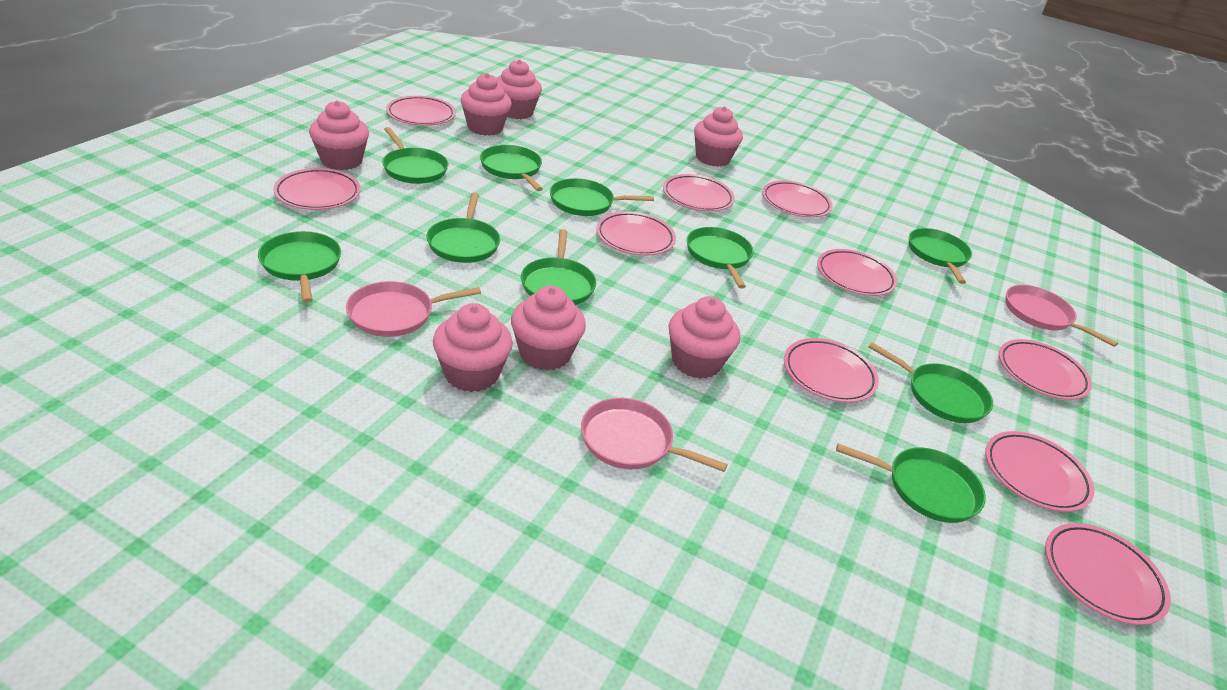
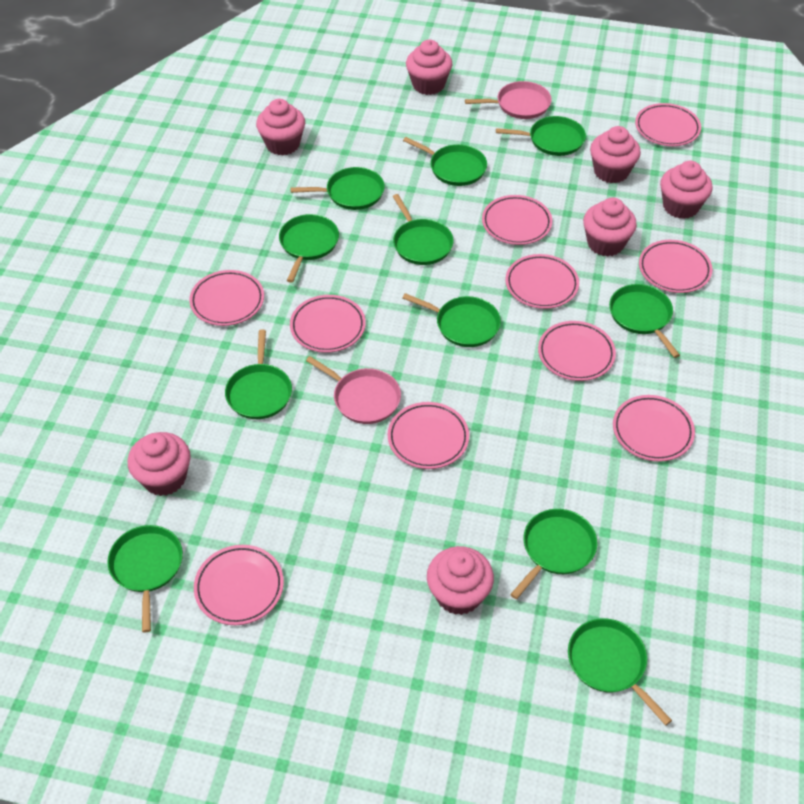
green pan: [258,231,341,303] [382,127,448,184] [426,192,500,263] [480,145,543,191] [521,229,596,305] [550,178,654,216] [687,227,753,288] [836,444,986,523] [869,342,993,423] [909,228,972,284] = 10 -> [107,525,183,632] [225,330,292,419] [279,214,339,283] [291,167,385,210] [393,194,454,265] [402,293,501,347] [403,137,487,186] [496,116,586,156] [510,509,598,599] [568,618,672,725] [609,284,680,358] = 11
pink pan: [346,281,481,337] [581,398,728,472] [1005,285,1118,347] = 3 -> [306,356,401,424] [465,81,552,119] = 2

